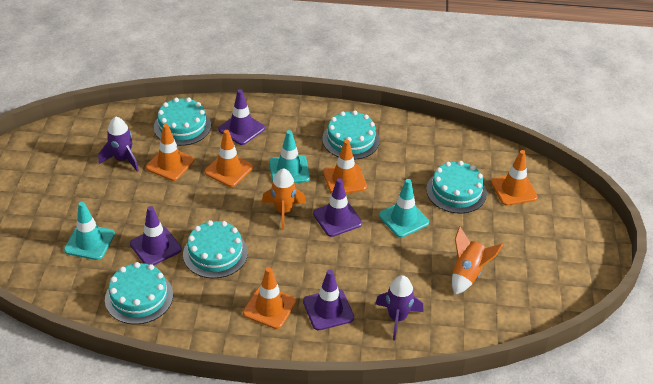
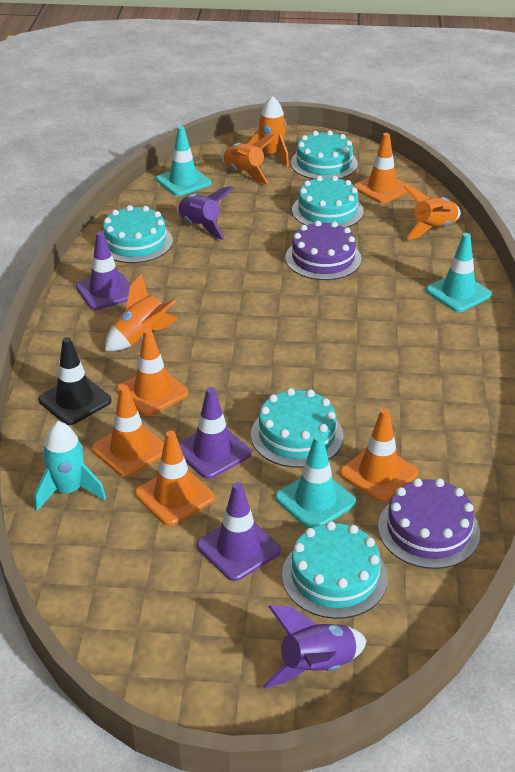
black traffic cone: none = 0 -> [38,337,112,425] = 1
orange rocket: [262,168,306,230] [452,226,503,295] = 2 -> [105,273,178,351] [221,134,276,184] [247,96,289,167] [403,186,461,240] = 4
purple cake: none = 0 -> [285,220,362,280] [378,478,480,569] = 2
purple traffic cone: [130,206,182,265] [218,89,265,145] [303,270,354,330] [313,178,362,237] = 4 -> [76,231,131,310] [179,387,251,479] [197,482,281,581] = 3
turquoise rocket: none = 0 -> [34,421,106,512] = 1

